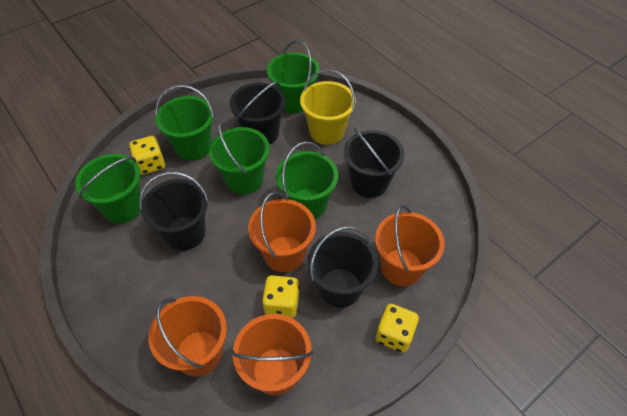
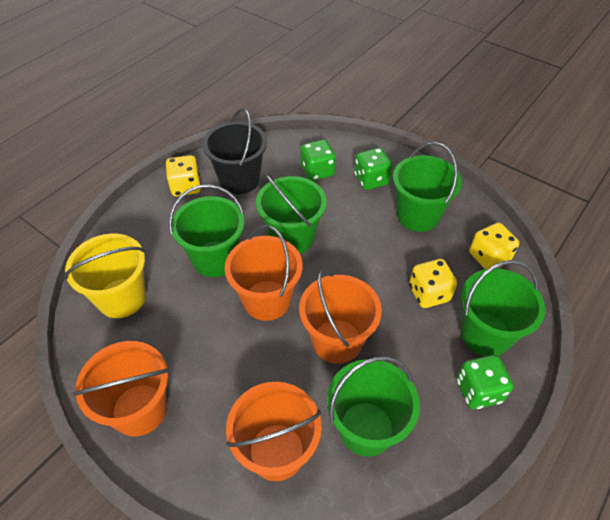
black bucket: [139,172,209,251] [229,81,286,144] [307,226,378,308] [344,128,405,198] = 4 -> [203,108,267,194] = 1
green dice: none = 0 -> [300,139,336,181] [354,148,393,190] [457,355,513,409] = 3

